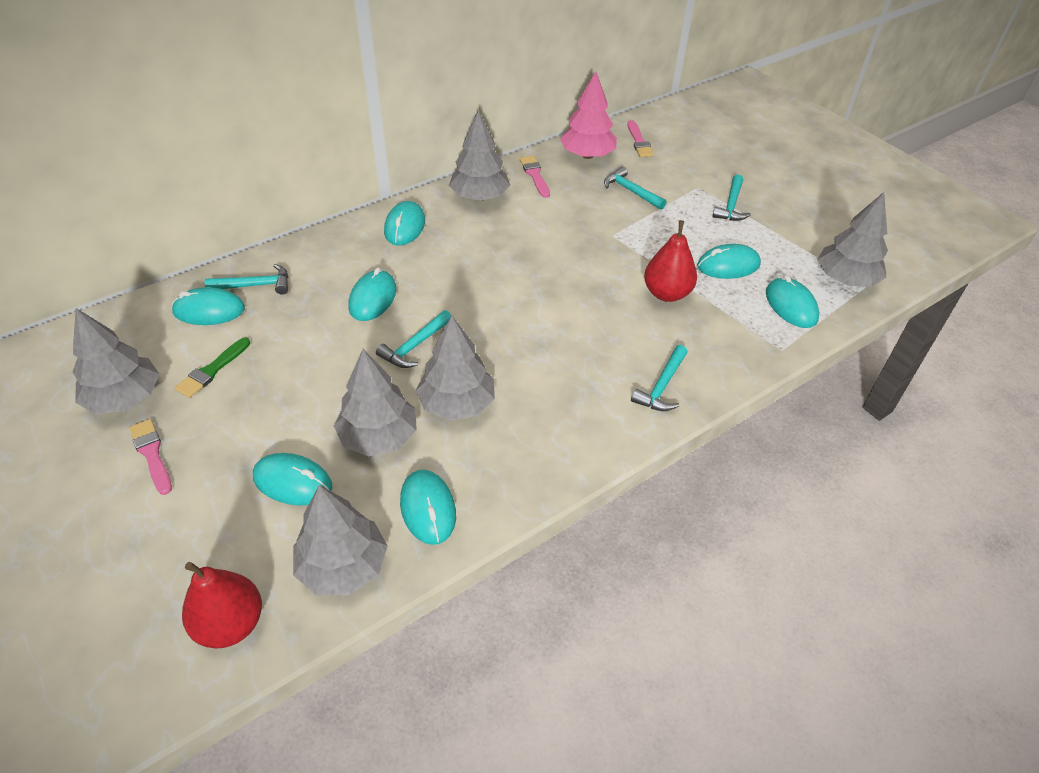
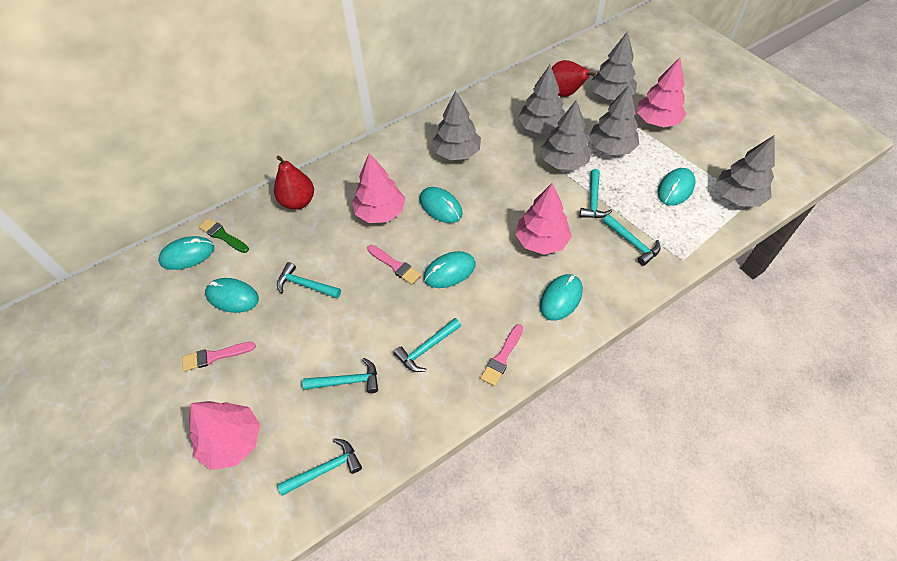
pink tree: [560,71,617,159] = 1 -> [189,401,260,470] [352,153,405,223] [515,183,572,255] [637,57,686,127] = 4
turquoise hammer: [205,264,288,295] [376,310,452,368] [604,166,667,210] [631,345,688,411] [712,174,751,221] = 5 -> [277,262,341,299] [277,438,362,496] [303,358,378,393] [394,318,461,372] [580,169,612,218] [603,214,661,266] = 6
turquoise mouse: [172,287,245,325] [253,453,332,506] [348,268,396,321] [384,201,425,246] [400,470,456,545] [697,244,761,279] [766,275,819,328] = 7 -> [158,236,214,270] [205,278,259,313] [419,187,462,223] [424,251,476,288] [540,274,583,321] [657,168,695,206] = 6

